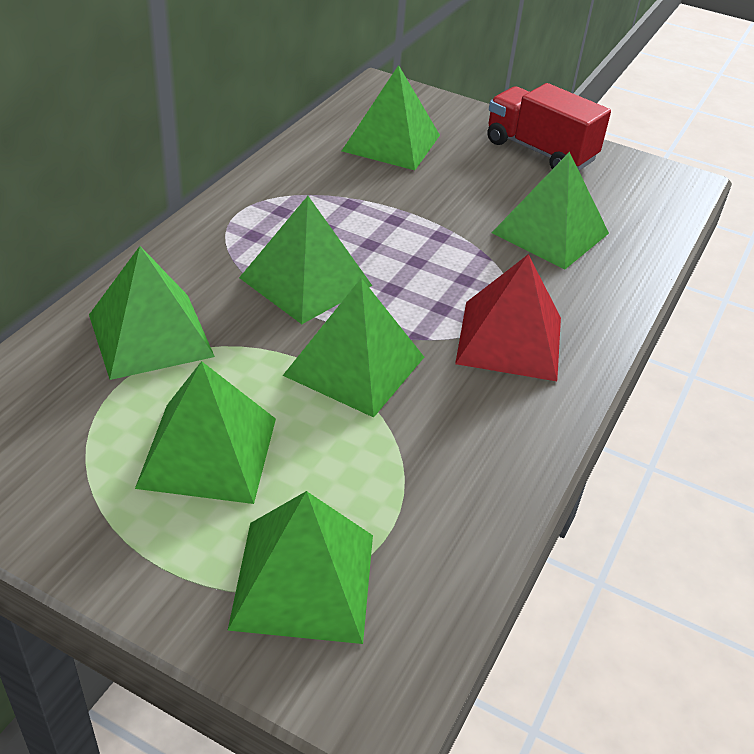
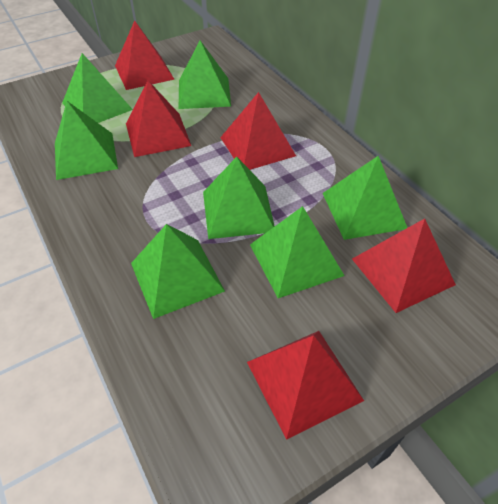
red pyramid: [455,254,561,381] = 1 -> [115,21,175,90] [126,80,191,157] [220,92,296,170] [247,331,364,440] [352,219,456,313] = 5
red truck: [487,83,611,170] = 1 -> none = 0

